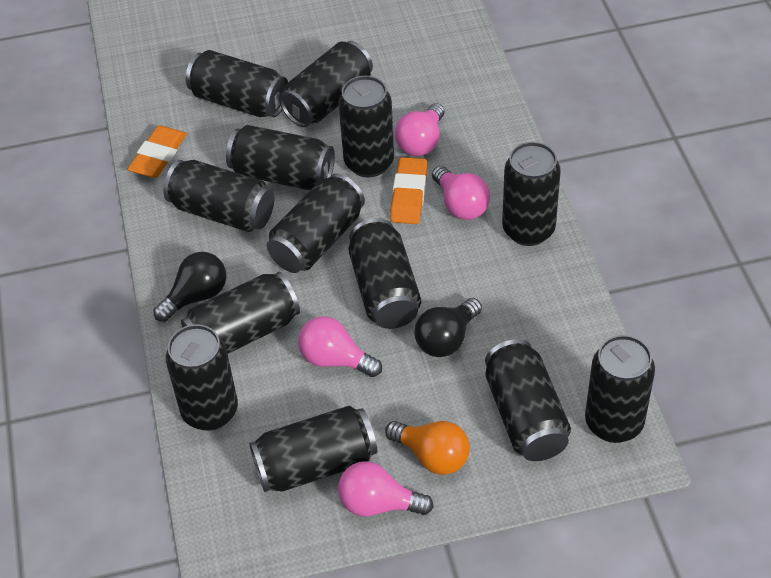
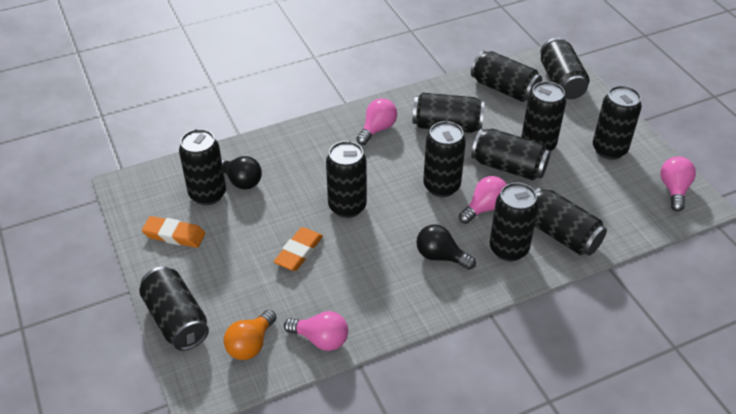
black can: [163,160,274,232] [166,324,238,431] [181,272,300,354] [186,50,288,117] [226,125,335,190] [249,406,377,492] [267,173,365,273] [279,41,373,127] [338,76,394,178] [348,218,421,329] [485,339,571,461] [502,142,561,246] [585,335,655,443] = 13 -> [139,266,209,351] [179,129,226,205] [326,141,367,218] [412,93,484,133] [423,121,466,197] [471,51,542,102] [471,128,551,180] [490,183,539,261] [521,81,566,151] [535,187,607,255] [540,37,589,99] [593,85,642,160] = 12

